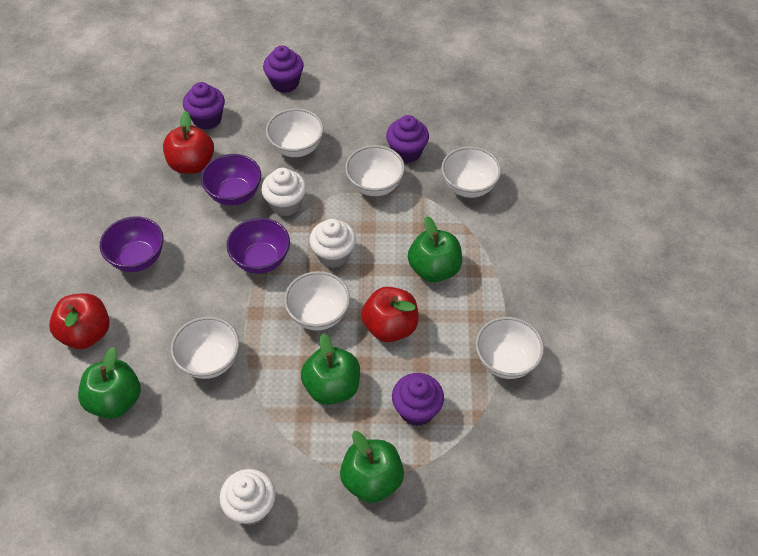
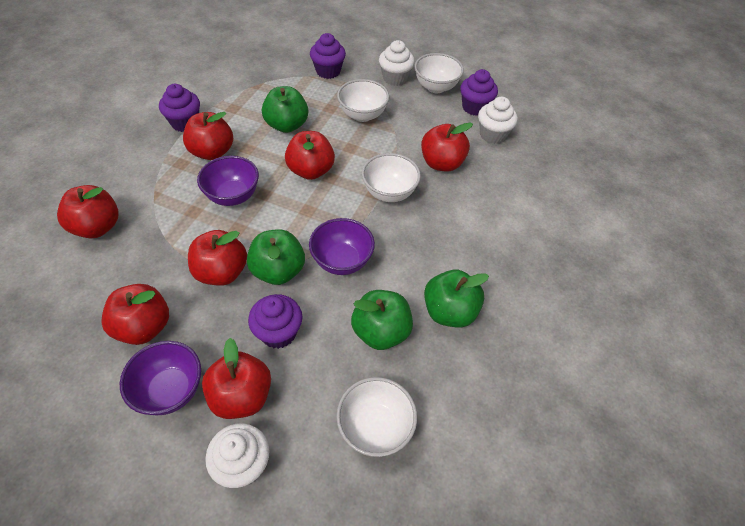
red apple: [49,293,110,349] [163,111,214,174] [361,287,418,342] = 3 -> [57,185,119,238] [101,284,169,345] [183,112,233,160] [188,230,247,286] [202,338,271,419] [285,131,335,180] [421,123,473,172] = 7
white bowl: [171,316,239,379] [266,108,324,157] [284,271,350,331] [345,145,405,196] [441,146,501,198] [476,317,544,379] = 6 -> [336,377,417,457] [337,79,389,122] [362,153,421,202] [415,53,464,93] = 4

